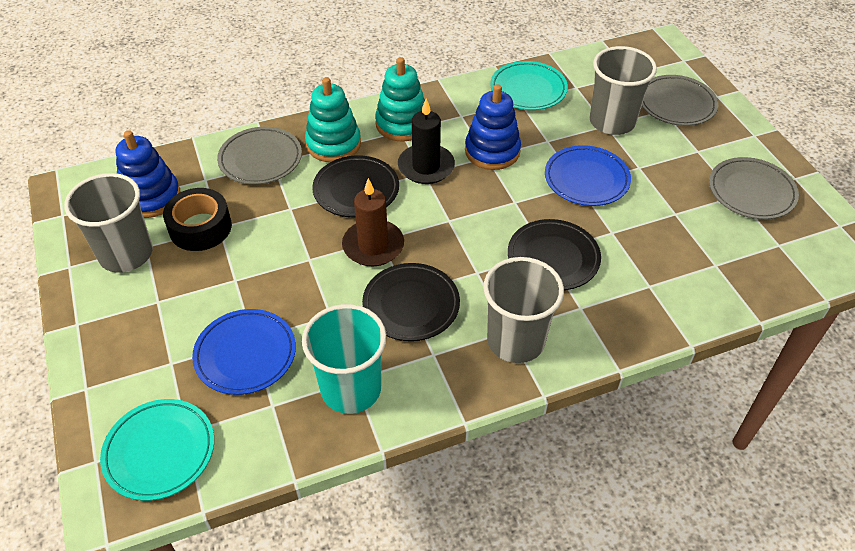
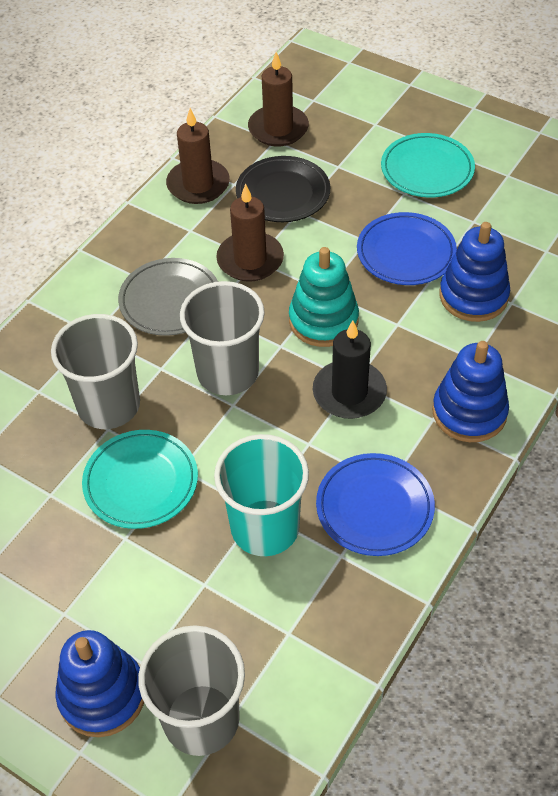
black plate: [312,155,399,217] [362,263,460,341] [508,219,601,290] = 3 -> [236,156,330,222] = 1
black tape: [163,188,232,251] = 1 -> none = 0
blue stacking toy: [116,130,180,218] [465,84,521,170] = 2 -> [55,630,144,737] [432,341,509,442] [440,222,510,322] = 3
brown candle: [342,178,404,266] = 1 -> [166,108,230,204] [216,184,284,282] [248,52,309,146] = 3
grey plate: [217,127,302,185] [642,75,718,126] [709,157,799,219] = 3 -> [118,258,218,336] = 1
turquoise stacking toy: [305,77,361,162] [375,57,425,142] = 2 -> [289,247,359,347] = 1

